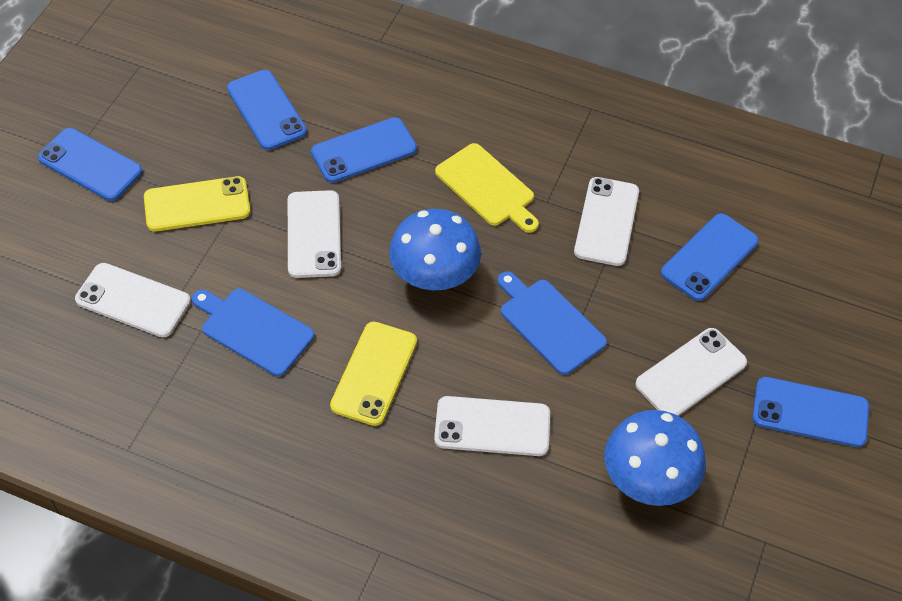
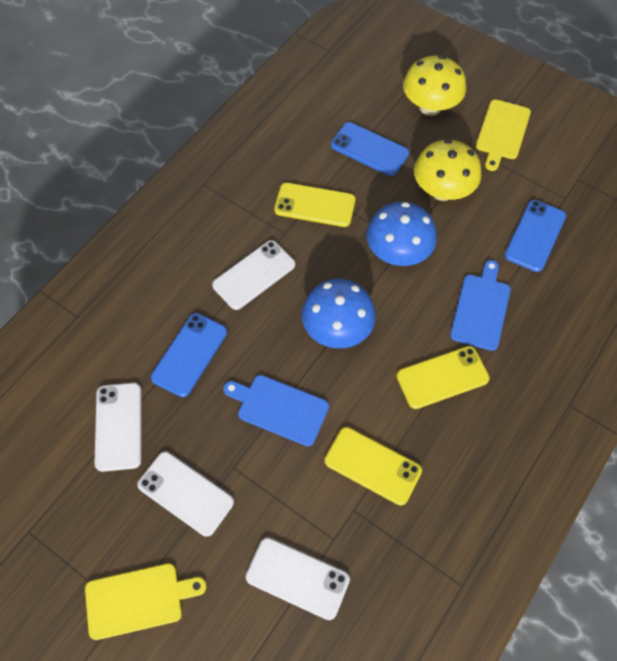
blue phone: [38,128,142,201] [227,70,307,150] [311,117,417,183] [661,213,759,301] [752,377,869,447] = 5 -> [151,313,227,397] [331,122,409,176] [504,200,566,272] = 3
white phone: [75,263,191,337] [288,190,341,278] [434,396,550,456] [574,177,639,266] [635,328,747,416] = 5 -> [95,383,142,472] [137,451,234,537] [212,240,295,310] [246,537,350,620] = 4
yellow cutting board: [435,143,539,233] = 1 -> [85,563,207,640] [476,99,531,171] = 2
yellow mushroom: none = 0 -> [403,55,466,116] [414,139,481,201] = 2
yellow phone: [144,176,250,232] [330,321,417,426] = 2 -> [274,183,356,227] [325,427,422,505] [396,346,490,409] = 3

